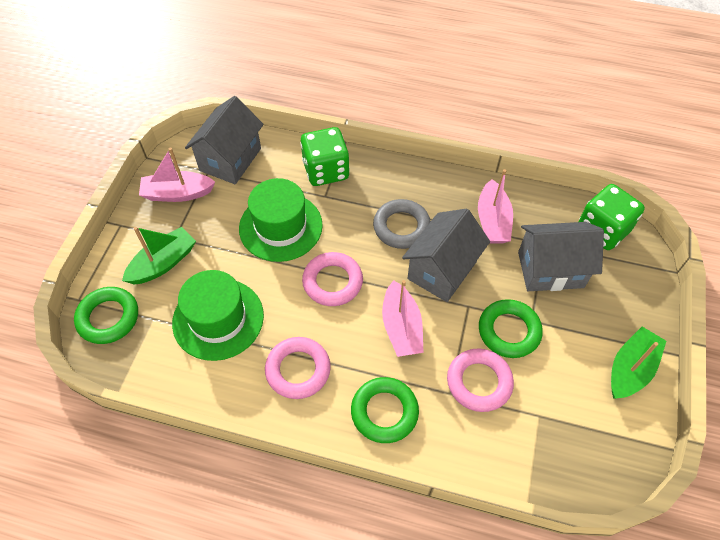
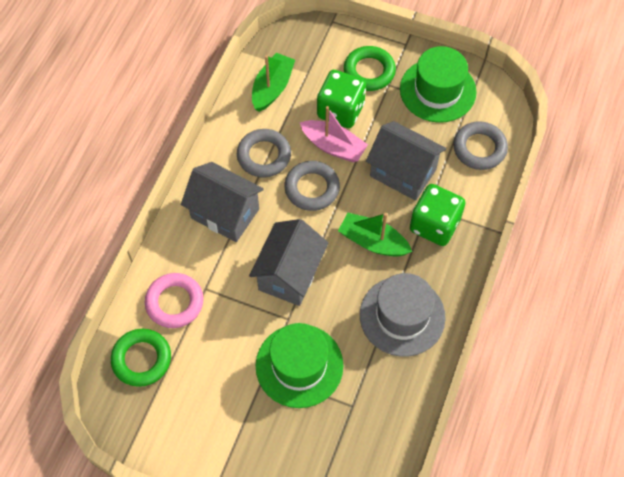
green ring: [74,287,138,344] [351,377,419,443] [479,299,543,358] = 3 -> [111,329,171,387] [344,46,396,91] = 2
grey hat: none = 0 -> [360,273,446,357] = 1
grey ring: [373,199,431,249] = 1 -> [237,129,291,177] [284,161,340,211] [453,121,508,170] = 3
pink boat: [139,148,215,202] [382,280,424,357] [478,169,513,244] = 3 -> [300,106,368,162] = 1
pink ring: [265,337,331,399] [302,252,363,306] [447,349,514,412] = 3 -> [145,273,204,328] = 1

